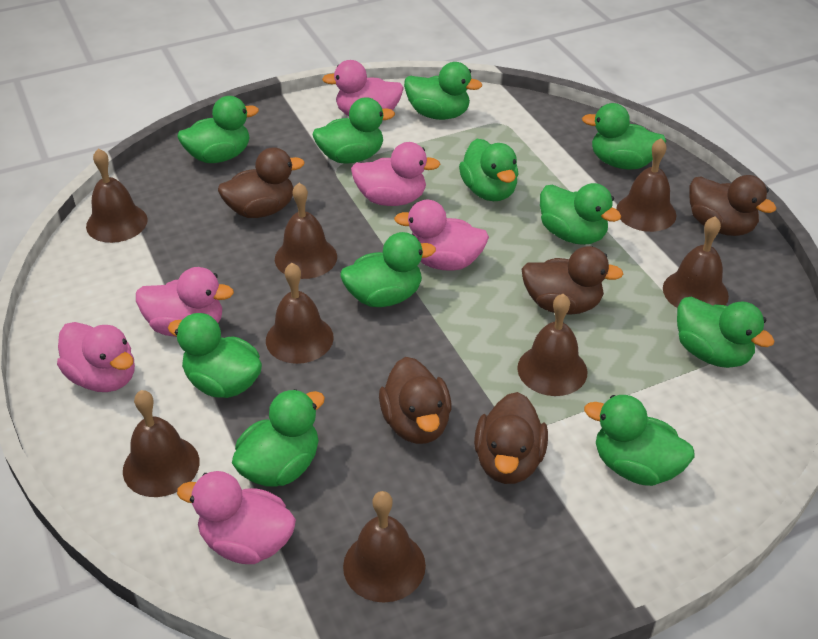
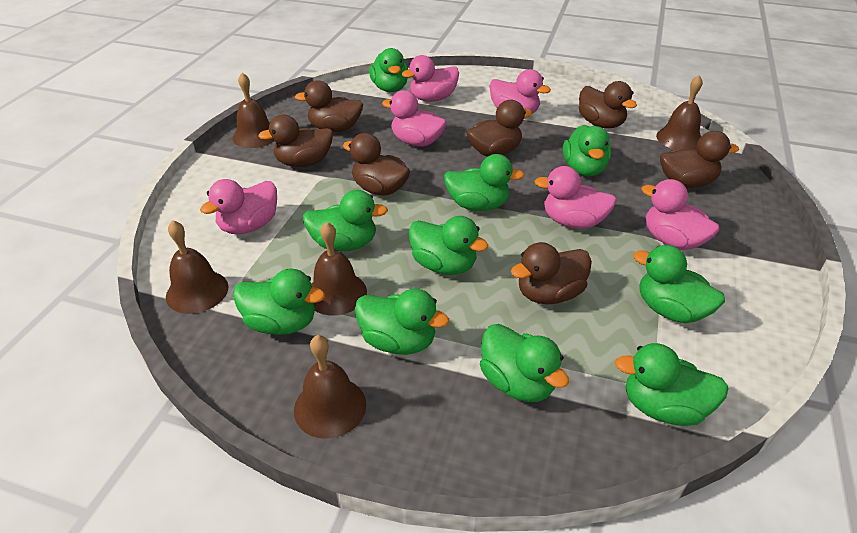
brown bell: [86,148,148,243] [123,390,200,497] [266,263,334,364] [275,183,337,279] [343,491,426,603] [517,294,587,396] [616,138,677,232] [663,216,729,308] = 8 -> [166,220,228,314] [232,73,274,148] [294,335,366,439] [311,222,367,316] [656,75,703,149] = 5
brown duck: [218,147,304,218] [379,357,451,444] [474,392,548,484] [522,246,623,315] [689,175,776,236] = 5 -> [258,114,333,167] [295,80,363,132] [343,133,410,196] [467,100,532,156] [511,242,592,304] [579,81,637,128] [660,131,739,188] = 7
green duck: [168,313,262,398] [177,96,259,163] [232,389,325,486] [313,97,395,164] [340,232,436,307] [404,62,482,120] [459,139,519,201] [540,183,621,245] [582,103,666,170] [584,395,695,486] [677,297,775,368] = 11 -> [233,269,325,335] [303,190,388,251] [355,289,449,355] [369,48,408,92] [409,216,489,275] [444,154,525,211] [480,324,569,402] [563,125,611,176] [615,343,728,426] [633,245,725,323] = 10

